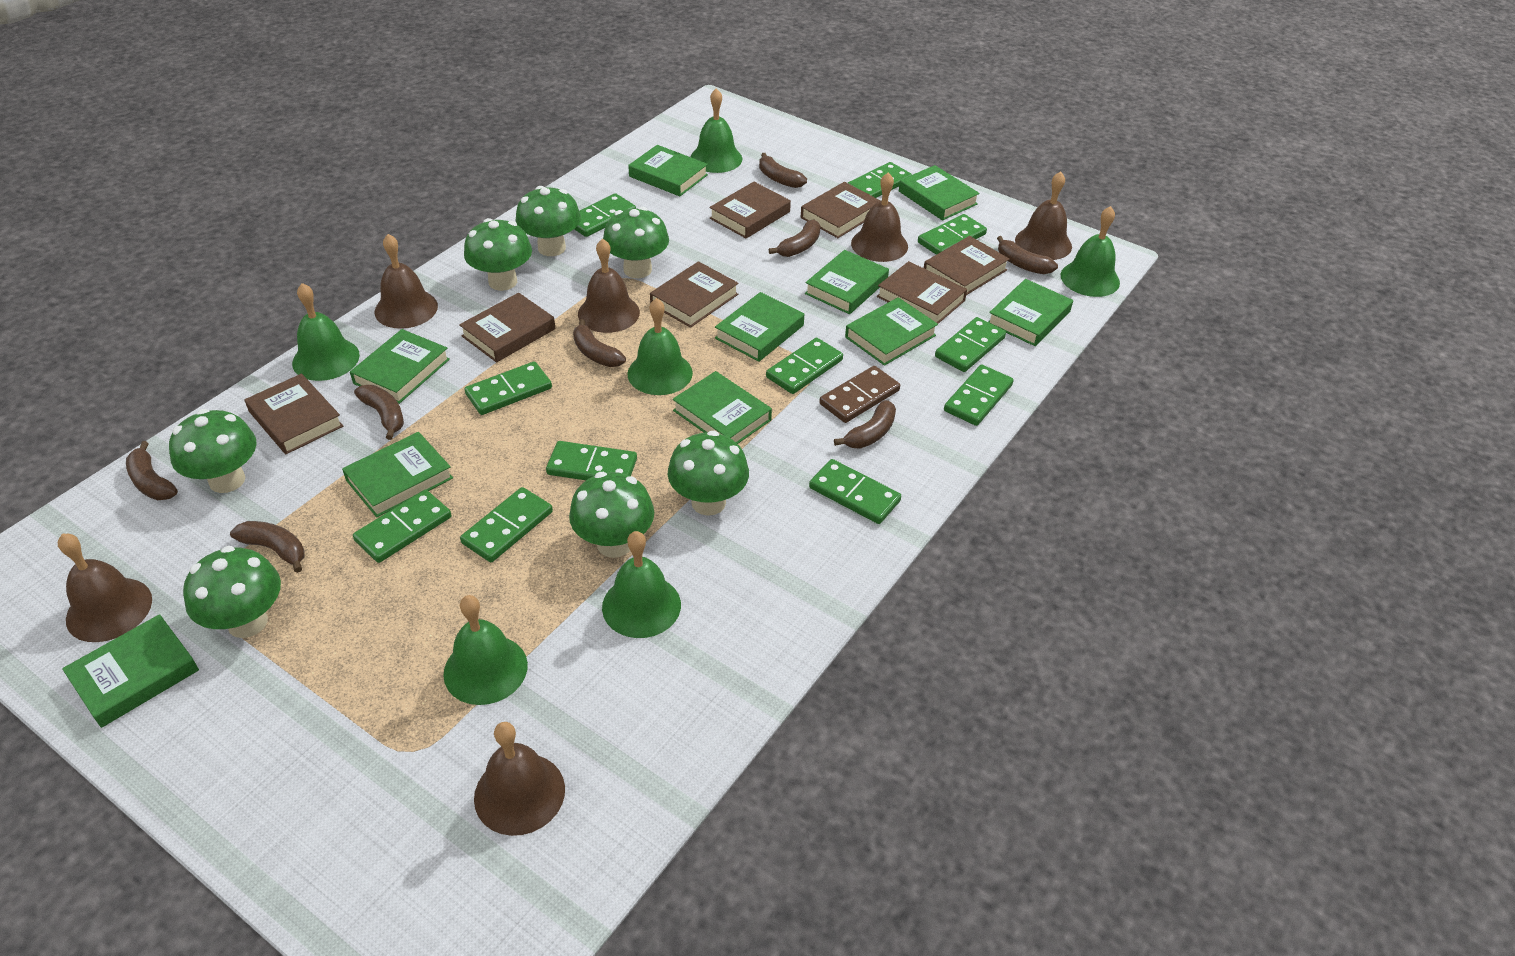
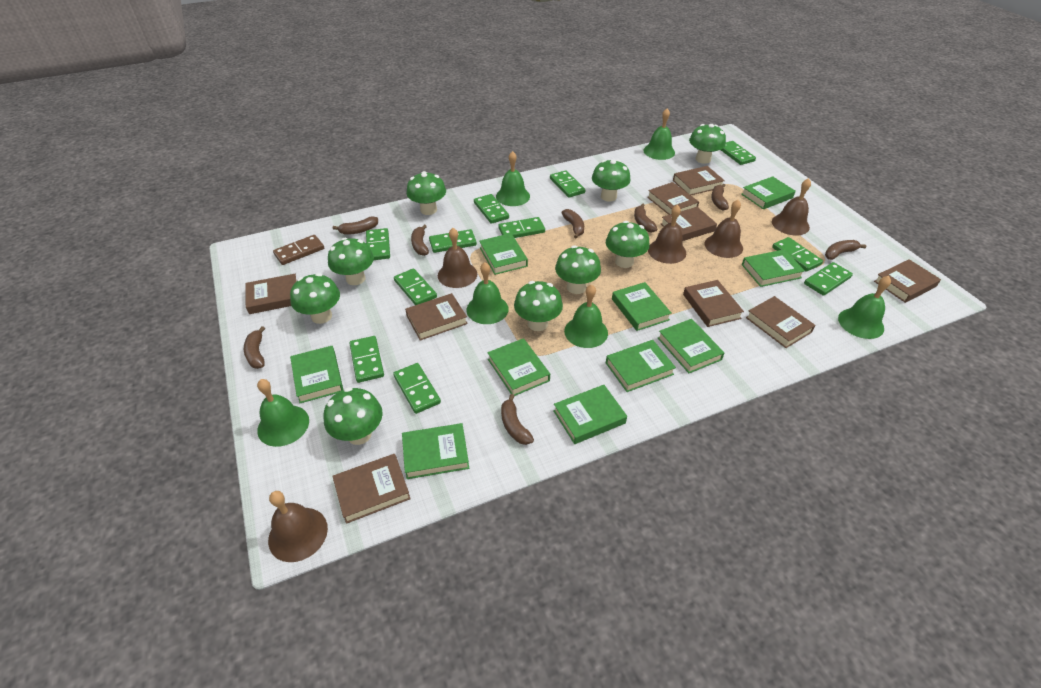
brown bell: [58,533,152,642] [374,234,438,329] [474,722,565,836] [578,238,640,333] [851,172,908,262] [1015,172,1072,260] = 6 -> [268,491,328,562] [438,228,477,288] [648,205,686,264] [705,200,743,258] [772,178,811,235] = 5
brown book: [245,374,343,454] [459,293,556,362] [650,261,739,328] [709,182,791,239] [801,182,881,238] [877,261,967,324] [924,236,1010,295] = 7 -> [246,274,296,314] [332,454,411,524] [405,293,468,341] [647,182,699,215] [661,207,717,241] [673,166,725,195] [683,280,744,327] [746,296,816,348] [874,259,941,303] = 9
green mushroom: [169,409,257,493] [183,546,281,638] [464,218,532,291] [515,186,581,256] [569,472,654,558] [603,207,669,278] [668,431,749,516] = 7 -> [290,273,340,324] [324,387,383,445] [328,238,374,285] [407,171,446,215] [514,281,563,331] [555,245,601,294] [592,160,630,202] [606,221,650,268] [689,124,726,164] = 9

